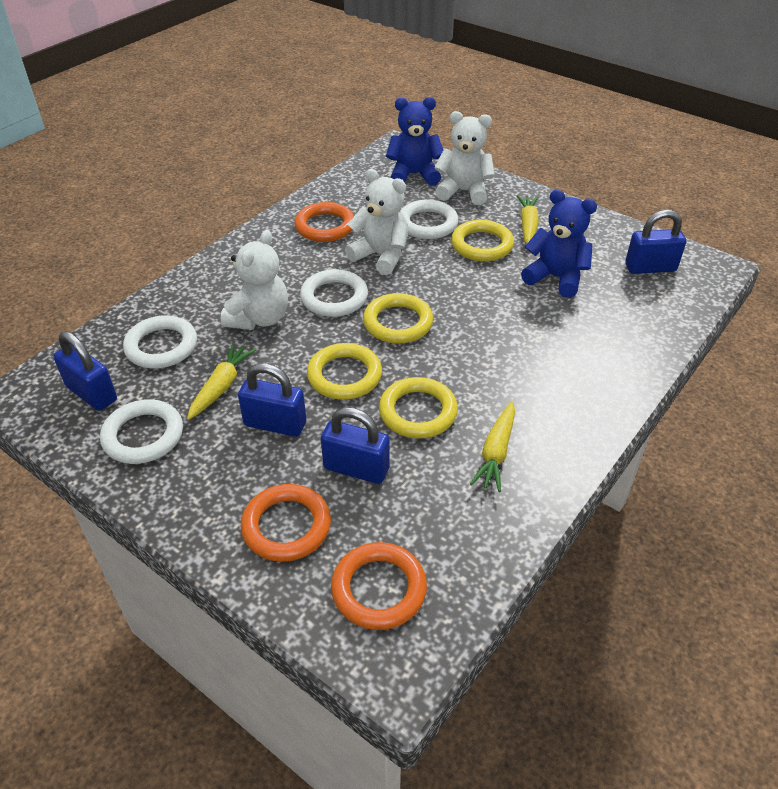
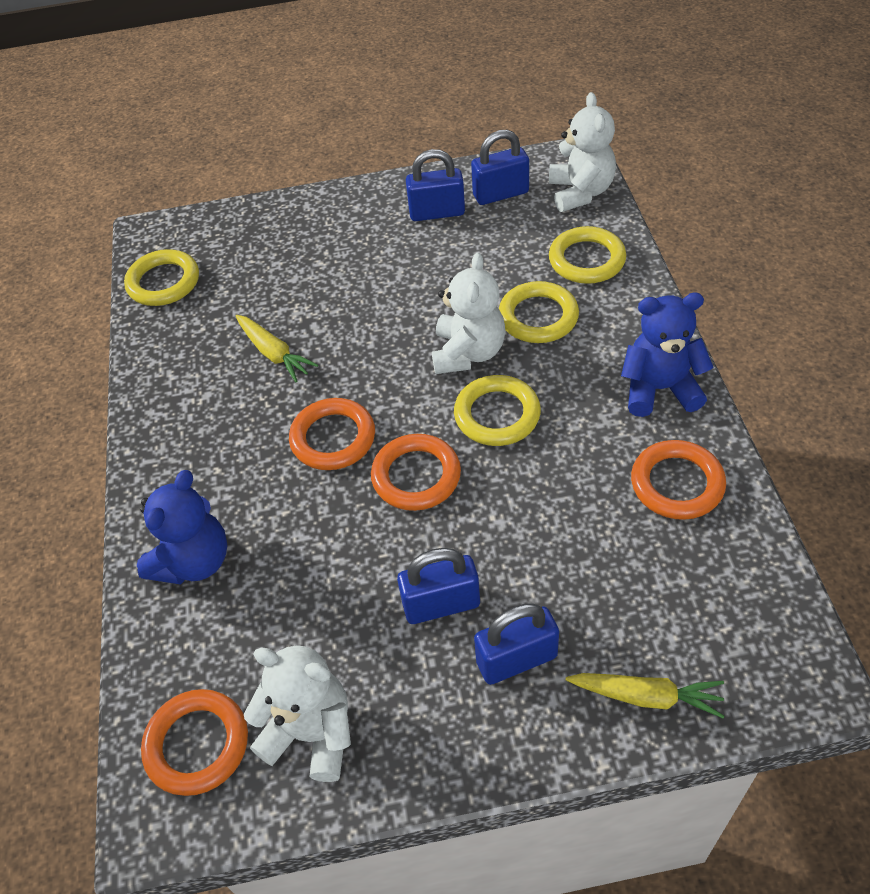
orange ring: [241,484,331,562] [294,202,354,242] [331,542,427,630] = 3 -> [141,689,248,796] [289,398,375,470] [371,434,461,511] [631,440,726,520] = 4
white ring: [100,399,183,464] [123,315,197,369] [300,269,368,317] [400,200,459,239] = 4 -> none = 0
yellow carrot: [187,343,256,420] [470,401,515,492] [517,195,539,244] = 3 -> [235,315,318,382] [566,673,724,718] = 2

